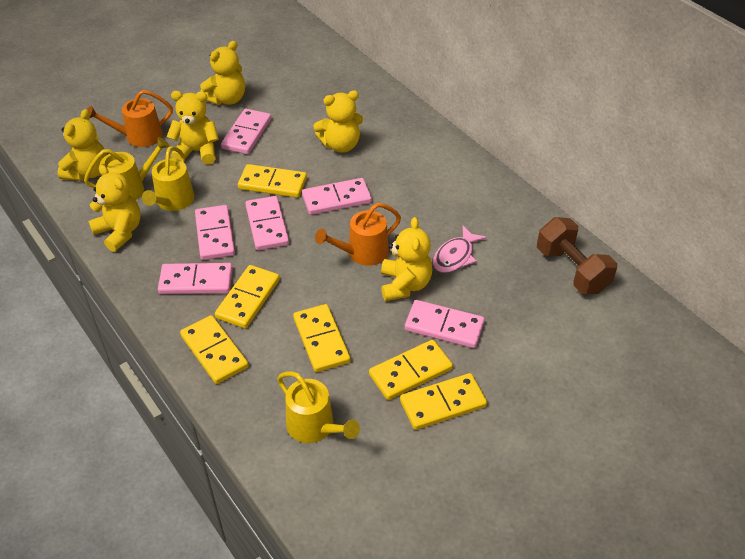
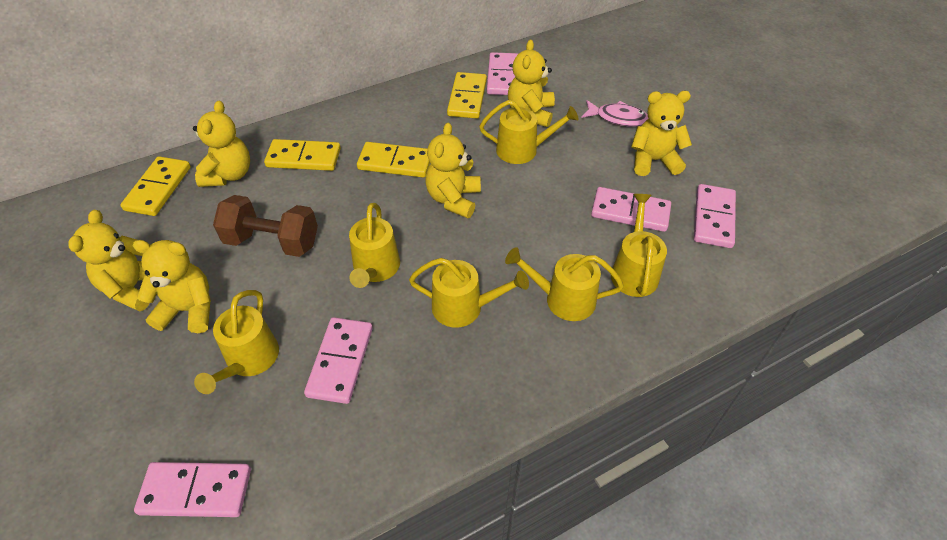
orange watering can: [87,90,173,147] [315,203,401,266] = 2 -> none = 0
pink domino: [158,263,233,294] [195,205,235,260] [221,109,271,154] [245,196,289,250] [302,178,372,215] [405,300,485,348] = 6 -> [134,462,251,517] [304,317,373,404] [487,52,518,95] [591,187,671,232] [694,184,736,248] = 5
yellow domino: [180,315,249,384] [215,265,280,328] [238,164,307,198] [293,304,350,372] [369,340,453,400] [400,373,487,430] = 6 -> [120,156,191,216] [264,139,341,171] [357,142,430,178] [447,72,487,118] = 4
yellow watering can: [84,137,170,200] [142,146,194,211] [277,371,360,443] = 3 -> [194,290,279,394] [349,203,400,288] [409,258,529,328] [479,100,579,164] [505,247,624,321] [611,194,667,297] = 6

